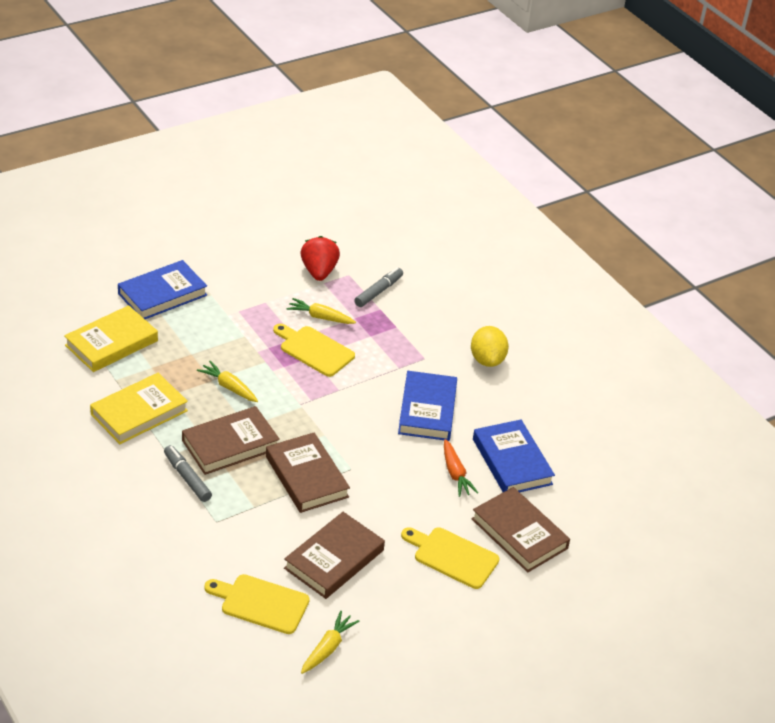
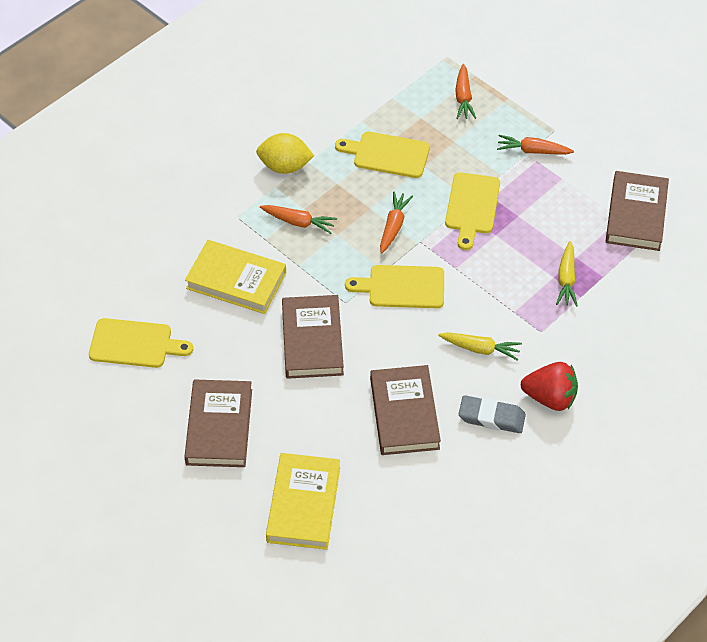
blue book: [118,260,207,319] [398,371,457,441] [473,420,555,492] = 3 -> none = 0
grey eraser: none = 0 -> [459,395,526,433] = 1
grey marker: [164,445,212,502] [354,267,403,307] = 2 -> none = 0
orange carrot: [444,439,478,497] = 1 -> [260,205,337,234] [380,192,413,253] [455,64,476,119] [497,135,574,155] = 4
yellow carrot: [197,361,258,402] [286,298,356,324] [301,611,360,674] = 3 -> [438,332,522,361] [556,241,578,307] = 2
yellow cutting board: [204,574,310,634] [273,324,355,377] [401,527,499,589] = 3 -> [89,318,193,368] [335,132,430,178] [345,265,444,308] [445,172,500,250] = 4

